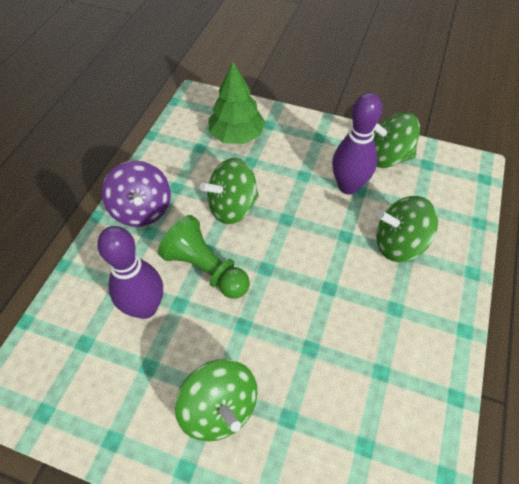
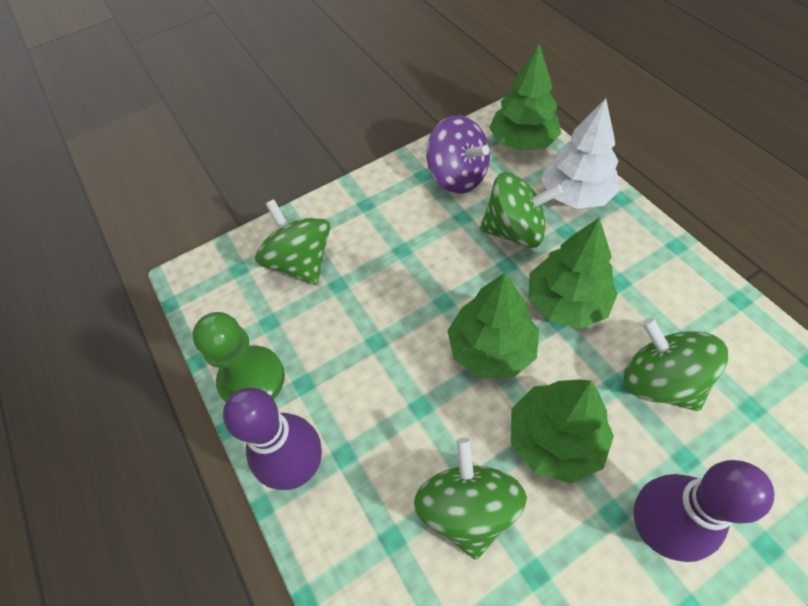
green tree: [208,62,265,144] = 1 -> [447,273,539,378] [489,44,561,152] [511,380,614,484] [528,217,618,329] = 4
white tree: none = 0 -> [541,98,620,209] = 1

